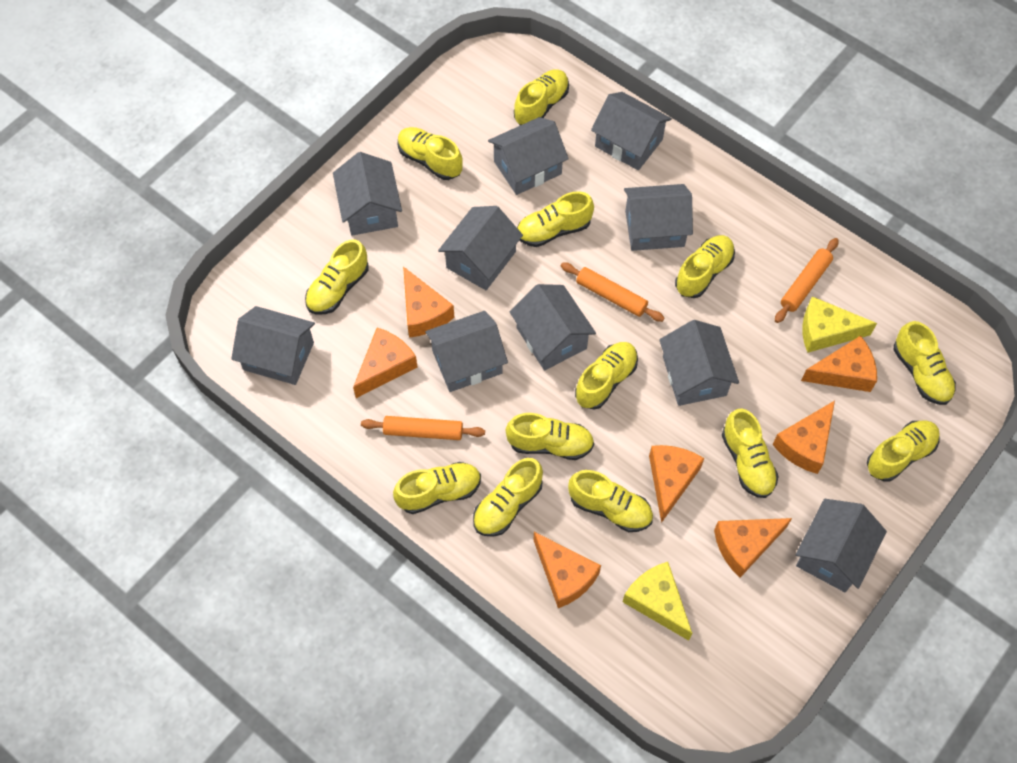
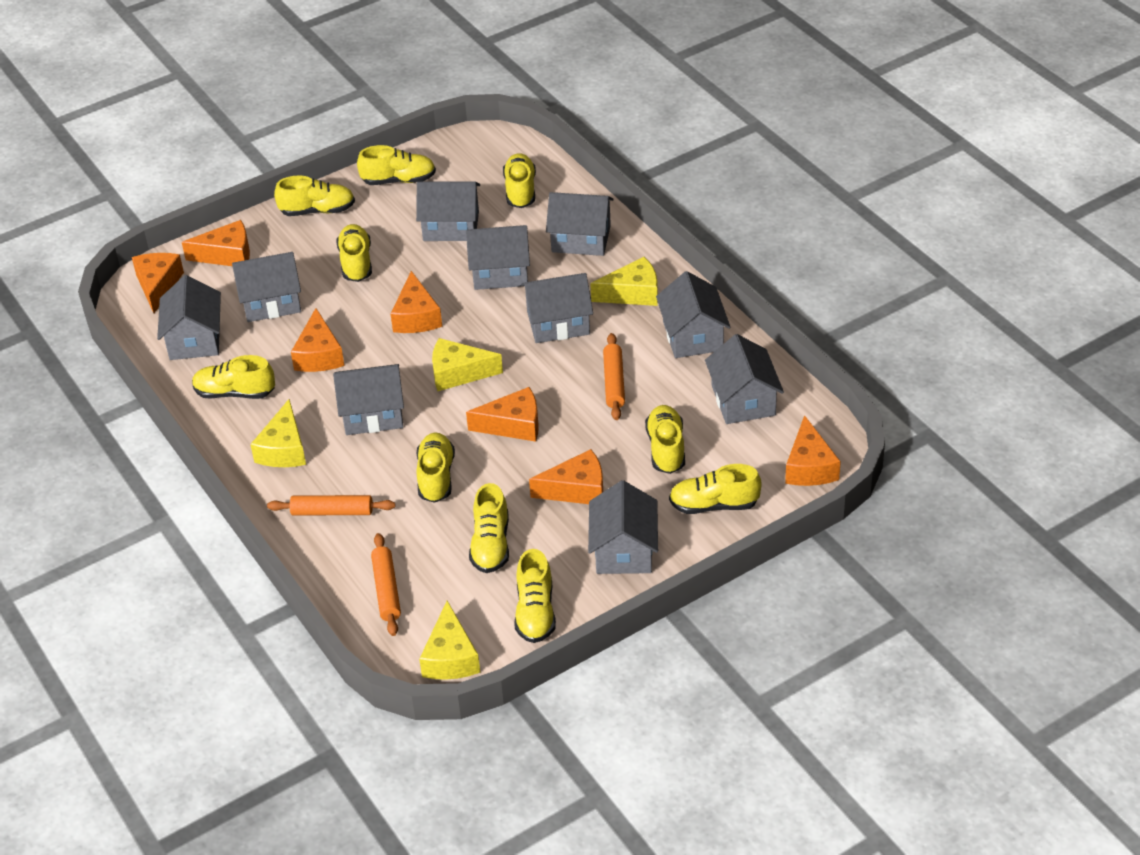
yellow cheese: [623,562,693,641] [802,296,877,353] = 2 -> [250,399,306,467] [419,601,480,680] [432,338,503,391] [590,257,658,306] = 4
yellow shoe: [305,240,369,314] [393,462,481,514] [398,127,463,180] [473,458,543,537] [506,413,594,460] [514,69,569,125] [517,191,594,247] [568,470,653,532] [575,342,638,410] [675,235,735,298] [722,409,779,498] [867,420,940,482] [894,321,956,405] = 13 -> [192,355,275,399] [274,175,355,216] [337,224,372,282] [357,145,436,185] [416,433,455,503] [469,483,509,573] [503,153,536,208] [515,549,556,643] [645,405,685,474] [669,464,762,514] = 10

